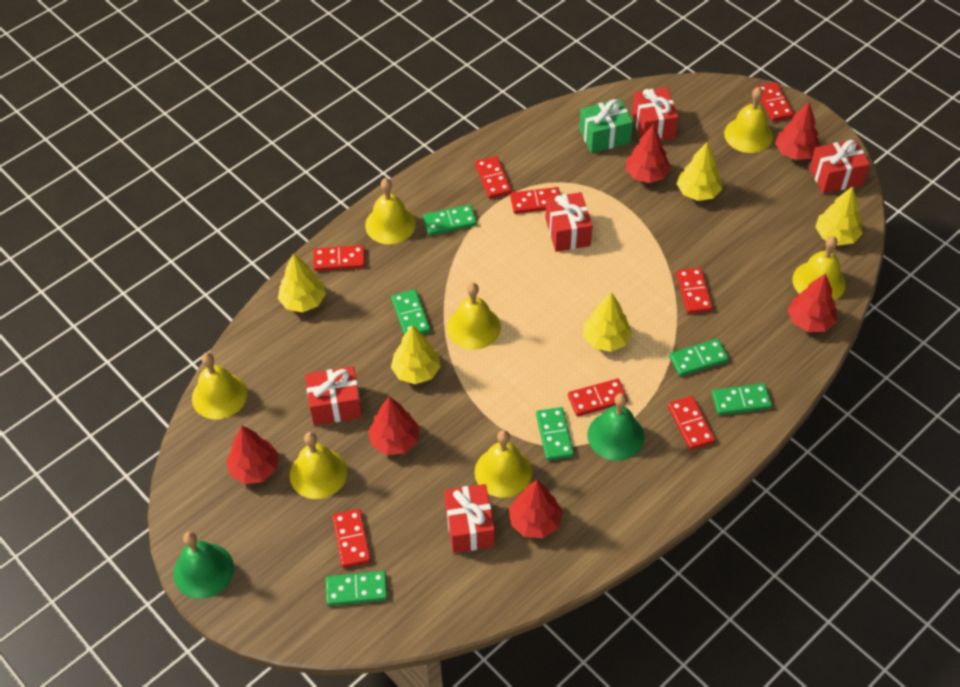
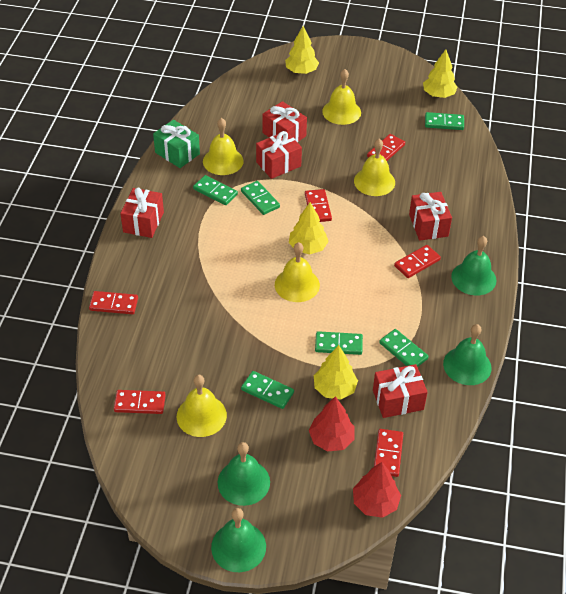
green bell: [173,532,234,599] [587,393,644,461] = 2 -> [211,508,266,572] [218,442,270,506] [443,324,492,385] [451,236,496,296] = 4
red domino: [313,245,365,271] [332,509,371,568] [475,156,512,199] [510,187,561,214] [568,379,628,416] [668,396,715,450] [676,267,713,314] [755,82,794,121] = 8 -> [89,291,138,314] [114,390,166,414] [305,189,332,222] [367,134,405,161] [374,429,403,477] [394,245,441,278] = 6
red tree: [226,426,279,484] [368,396,419,455] [509,480,563,538] [626,124,671,183] [775,102,820,160] [788,273,836,332] = 6 -> [309,396,355,451] [353,462,401,518] = 2
yellow bell: [192,352,247,420] [290,432,347,499] [365,178,416,244] [447,283,501,350] [474,430,532,498] [724,87,773,153] [792,236,846,301] = 7 -> [177,375,227,437] [203,118,244,175] [275,242,320,302] [322,69,361,125] [354,139,395,196] = 5
yellow tree: [278,253,326,312] [391,325,441,384] [583,292,632,352] [677,142,722,201] [815,186,863,246] = 5 -> [285,26,319,74] [289,202,329,254] [314,345,358,400] [423,50,458,98] = 4

